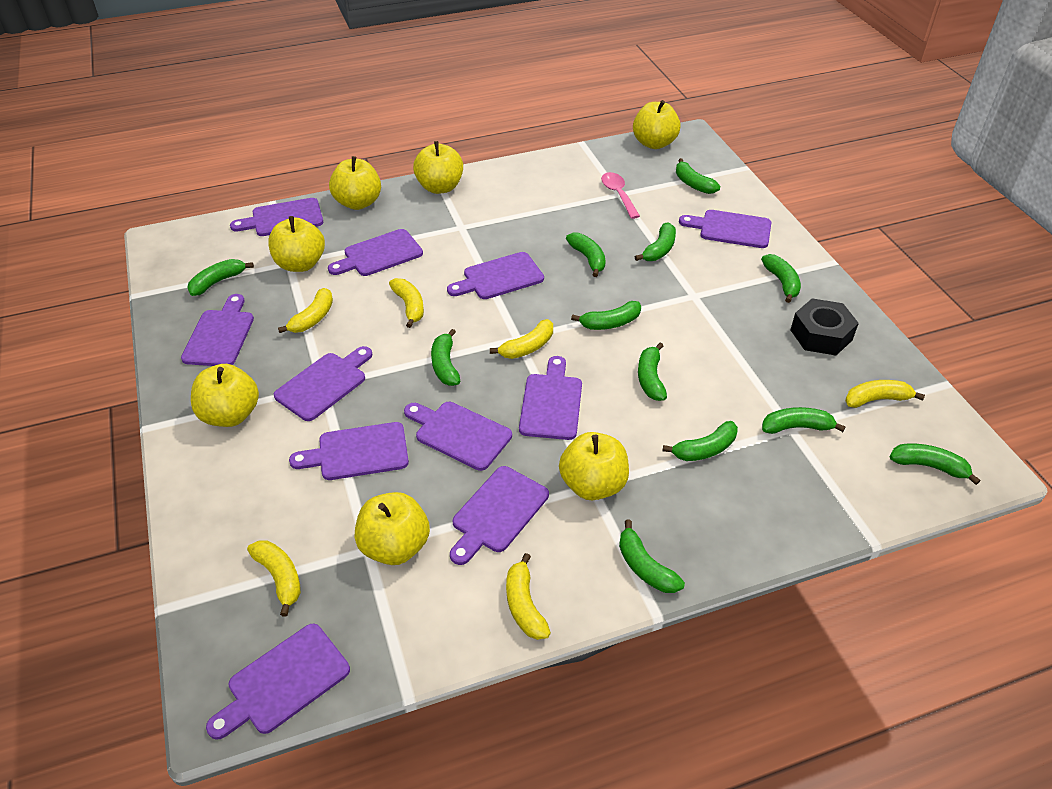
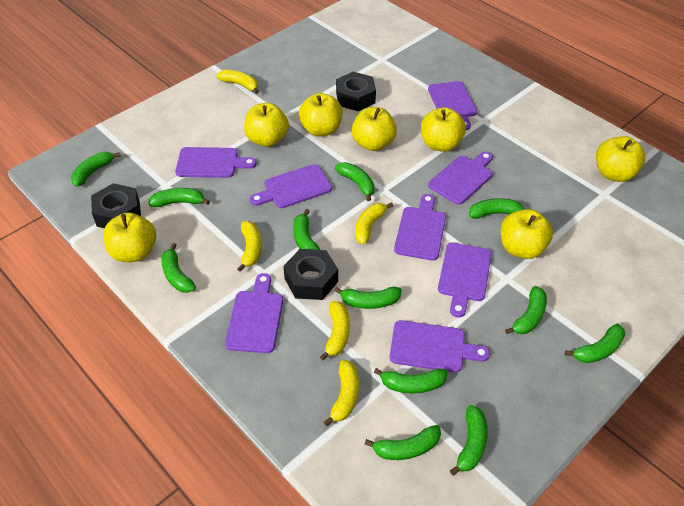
black nut: [790,298,859,355] = 1 -> [91,183,141,228] [283,249,338,300] [336,72,376,111] = 3
pink spoon: [601,172,640,219] = 1 -> none = 0
purple cutting board: [181,294,254,366] [206,623,350,740] [230,198,323,236] [274,346,372,421] [289,422,409,480] [328,229,423,276] [404,402,512,471] [447,252,544,299] [450,466,549,565] [519,356,582,440] [679,210,771,248] = 11 -> [175,147,257,178] [225,273,283,353] [250,164,332,208] [390,320,490,373] [394,194,446,261] [428,81,477,130] [428,152,493,205] [438,242,492,317] = 8
yellow banana: [247,540,301,617] [278,288,333,333] [389,278,424,328] [490,319,553,359] [506,553,551,640] [845,380,925,408] = 6 -> [217,70,259,94] [237,221,262,272] [320,301,350,361] [324,360,359,426] [355,203,393,244] = 5

